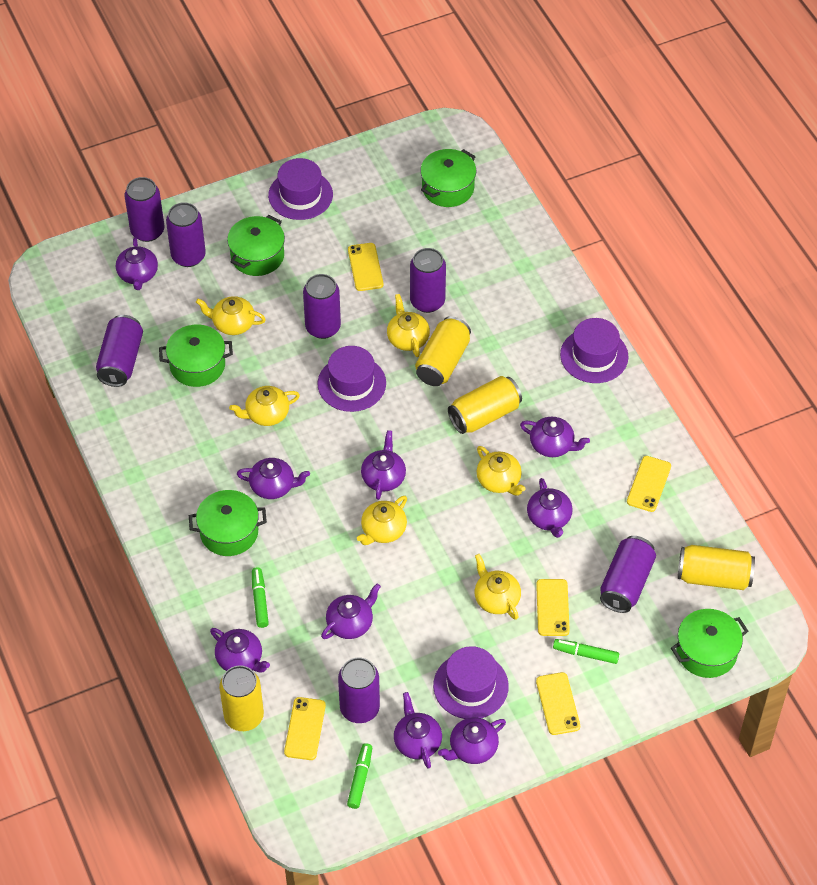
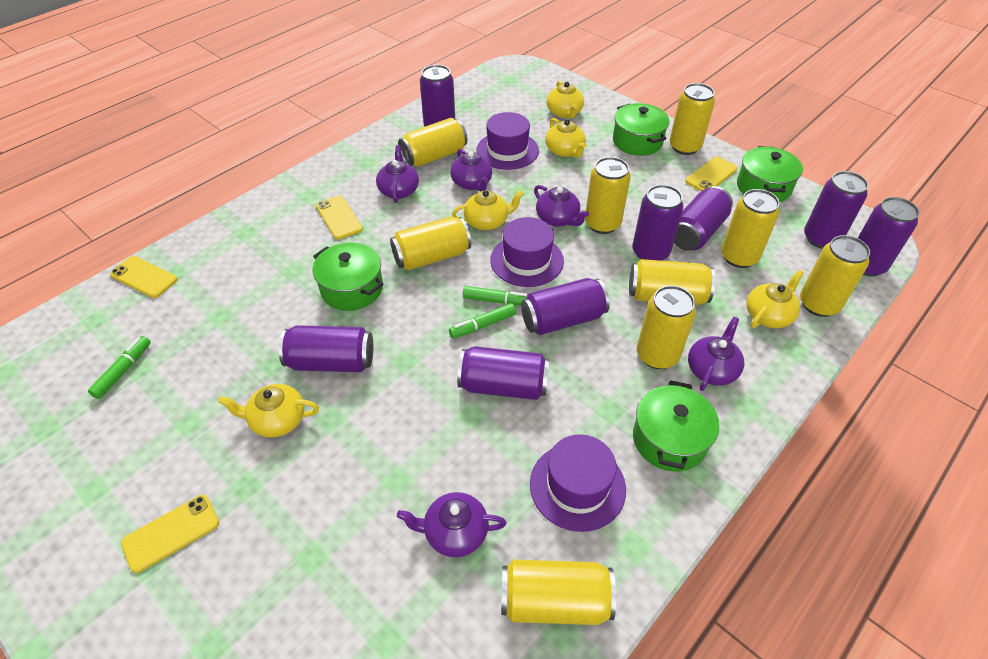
green pot: [159,325,233,387] [189,490,267,556] [227,215,285,276] [421,149,476,207] [671,609,748,678] = 5 -> [313,242,384,311] [613,103,669,156] [633,380,719,472] [737,146,803,202] = 4
purple can: [96,315,143,387] [124,177,164,242] [166,202,206,267] [303,274,341,339] [338,657,380,723] [410,248,446,313] [600,536,656,613] = 7 -> [279,325,373,372] [420,65,455,127] [457,346,550,400] [521,278,610,335] [632,185,684,261] [674,186,733,251] [804,171,868,249] [858,197,920,276] = 8
purple hat: [268,158,333,220] [317,346,386,412] [433,646,509,719] [560,318,629,383] = 4 -> [476,112,539,170] [490,217,564,287] [530,434,626,532] = 3
purple teapot: [116,237,158,290] [210,628,270,673] [237,458,310,499] [321,584,381,639] [361,430,406,500] [394,692,442,769] [438,717,506,764] [520,417,590,457] [527,478,573,538] = 9 -> [376,145,419,203] [397,492,507,557] [450,148,492,191] [534,185,589,227] [688,317,744,391] = 5
yellow can: [219,666,264,731] [415,316,471,386] [448,376,522,434] [678,545,755,590] = 4 -> [390,217,471,270] [398,118,468,167] [501,560,616,625] [585,157,631,234] [629,259,716,305] [637,285,696,369] [669,83,715,155] [721,189,780,268] [800,235,870,317] = 9
yellow phone: [284,697,326,760] [348,243,383,291] [536,579,570,636] [536,672,580,735] [627,456,671,512] = 5 -> [110,256,178,298] [121,495,219,573] [316,196,363,240] [685,157,738,191] = 4
yellow teapot: [196,296,266,335] [229,386,300,426] [357,496,407,545] [387,294,430,357] [475,554,521,620] [477,446,526,496] = 6 -> [218,384,319,438] [452,190,524,230] [545,118,586,158] [547,80,584,119] [747,270,804,328] = 5

